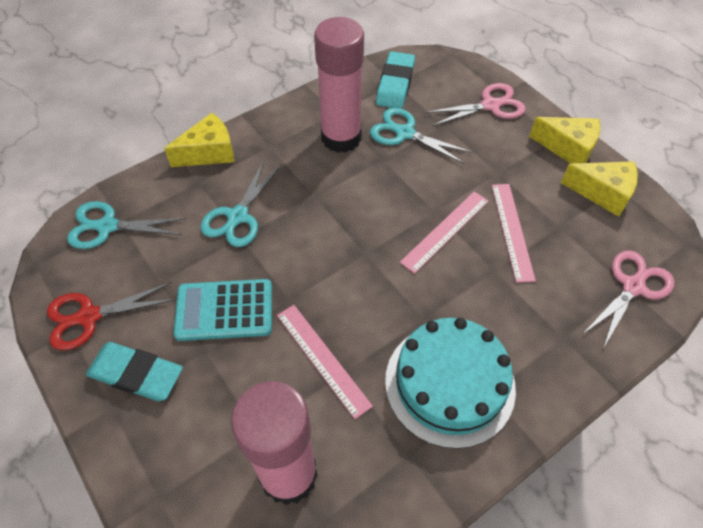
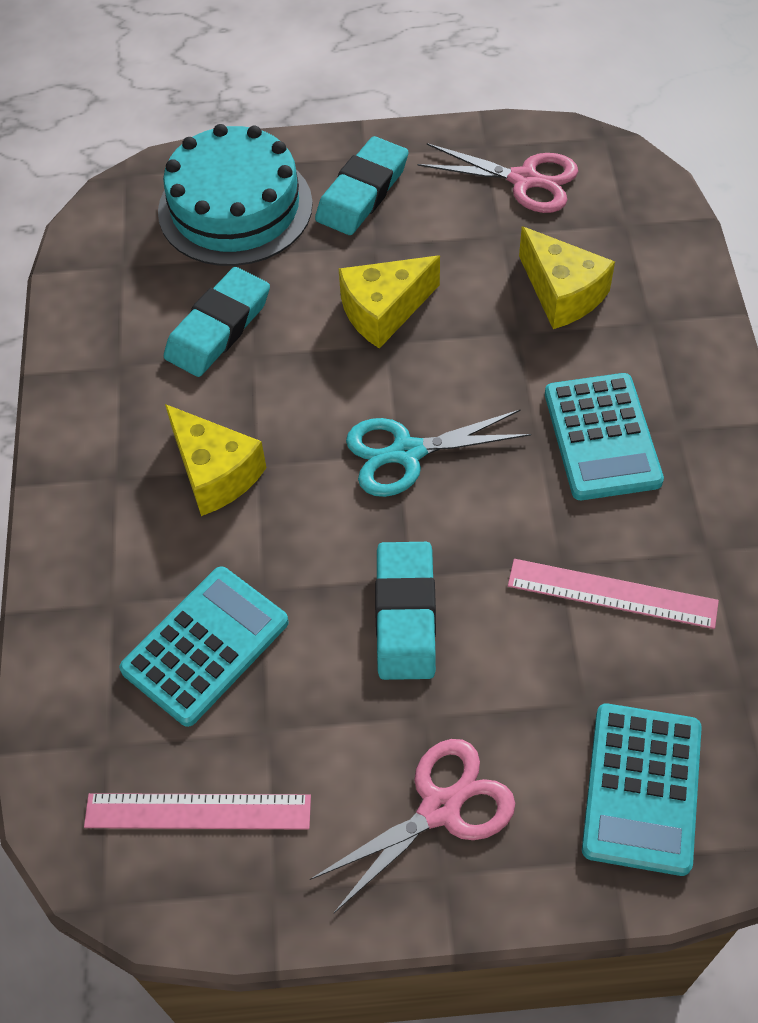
pink glue stick: [231,381,318,505] [314,17,364,153] = 2 -> none = 0
pink ruler: [277,305,373,419] [400,192,489,274] [491,184,536,283] = 3 -> [84,793,311,830] [508,559,719,629] = 2
red scissors: [47,282,175,350] = 1 -> none = 0
turquoise calculator: [173,279,272,341] = 1 -> [119,566,289,727] [545,373,664,500] [582,703,702,876] = 3
turquoise eraser: [86,342,183,401] [376,51,415,109] = 2 -> [164,267,270,377] [315,136,408,235] [375,542,436,680] = 3
turquoise scissors: [67,201,186,249] [200,161,282,247] [370,108,473,164] = 3 -> [346,410,531,497] = 1

